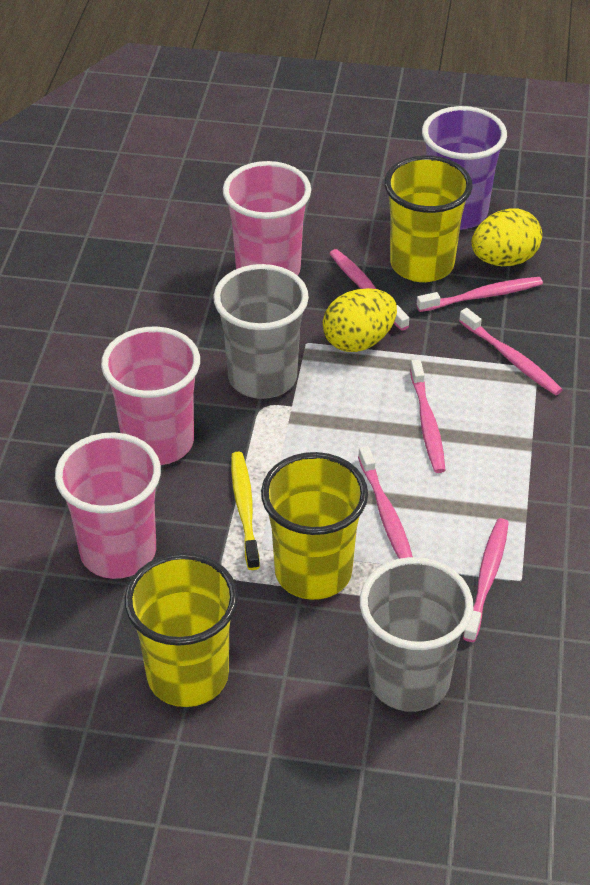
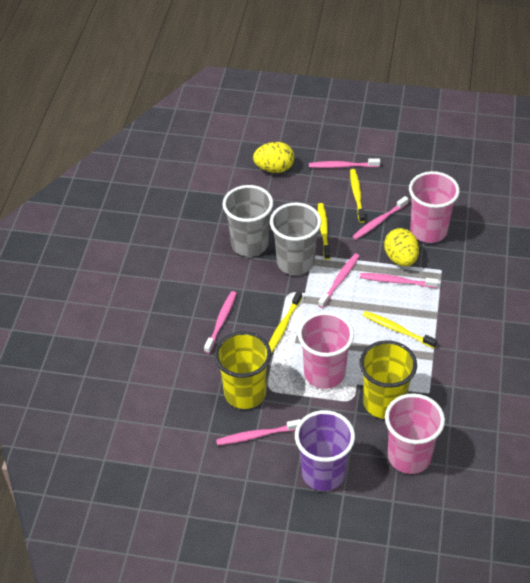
yellow cup: [124,553,238,707] [261,452,368,600] [384,155,473,282] = 3 -> [214,331,271,409] [360,340,417,419] = 2
yellow toothbrush: [231,452,260,570] = 1 -> [269,291,302,354] [318,203,330,260] [350,169,365,223] [363,311,437,348] = 4

